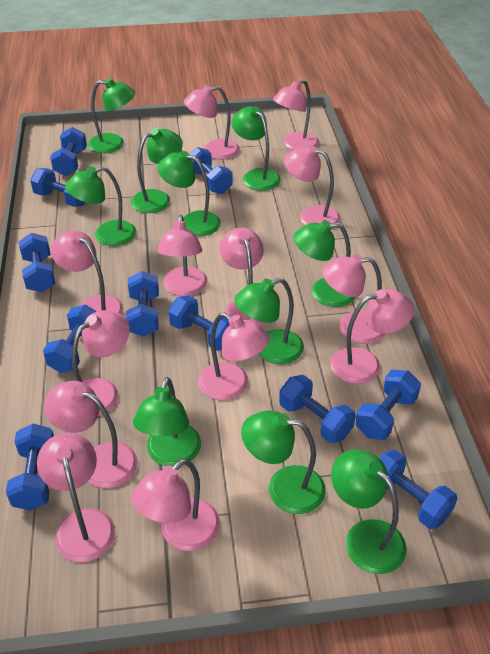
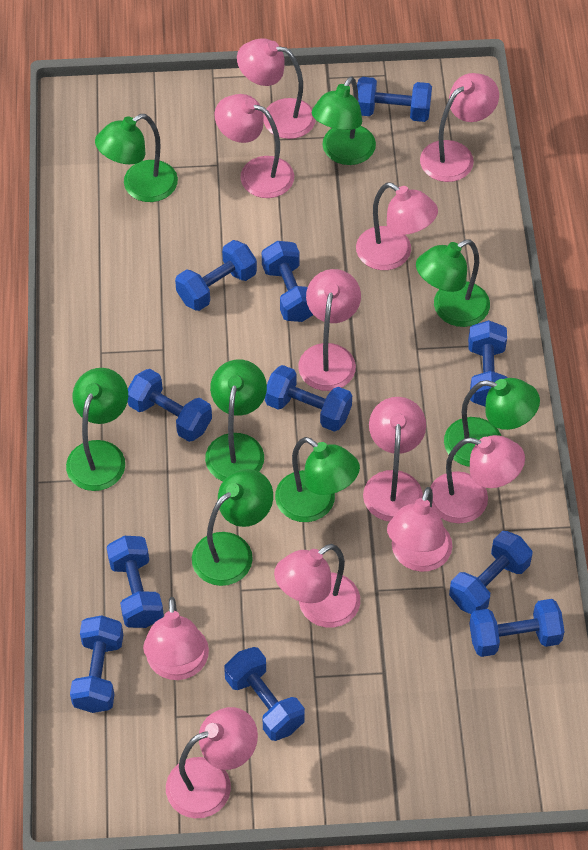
green lamp: [65,166,136,246] [88,78,135,153] [131,128,183,213] [133,377,201,466] [158,151,221,236] [232,106,281,191] [234,278,304,364] [241,410,326,514] [293,220,356,307] [331,450,406,574] = 10 -> [66,368,128,491] [95,114,178,202] [192,469,273,586] [205,359,267,481] [275,437,360,522] [311,77,376,165] [416,239,490,327] [444,378,540,467] = 8
pink lamp: [37,433,115,562] [44,381,138,488] [51,230,124,314] [72,310,130,416] [131,458,220,551] [158,215,208,296] [184,85,240,160] [198,313,270,400] [219,228,266,327] [273,79,319,150] [284,145,340,229] [322,254,386,344] [330,289,414,384] = 13 -> [143,597,209,680] [166,707,258,818] [214,94,294,198] [237,38,316,139] [274,544,360,628] [298,269,361,391] [356,182,438,270] [363,397,426,522] [387,487,452,572] [420,73,499,182] [430,435,525,524] = 11

